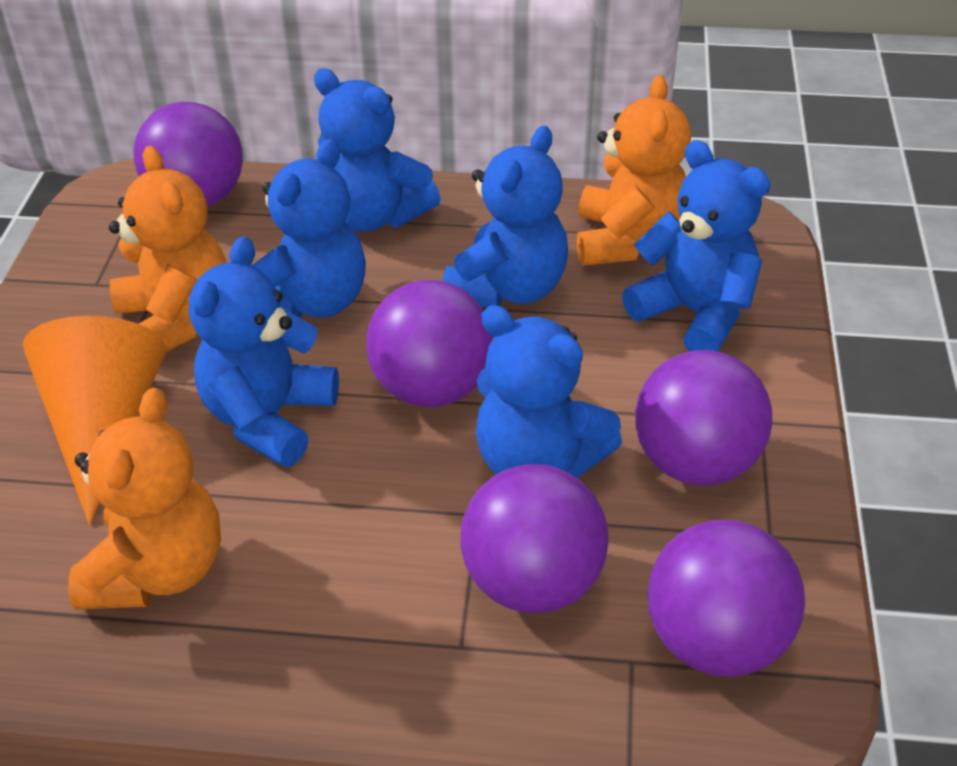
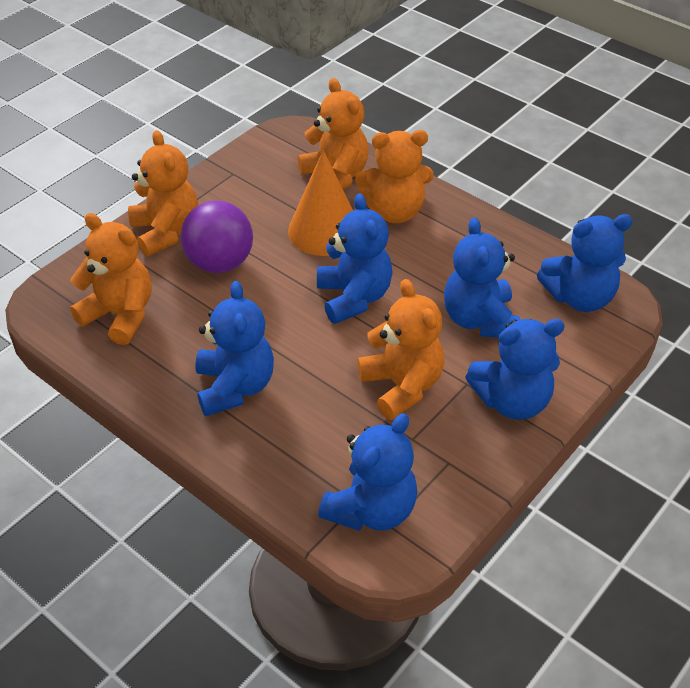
orange teddy bear: [68,388,221,610] [109,146,227,352] [577,75,691,266] = 3 -> [70,213,152,345] [128,130,198,256] [298,78,369,190] [355,130,434,223] [357,279,444,420] = 5
purple ball: [133,102,243,207] [366,280,493,407] [460,464,609,613] [635,350,773,485] [647,520,805,677] = 5 -> [181,201,253,273] = 1

